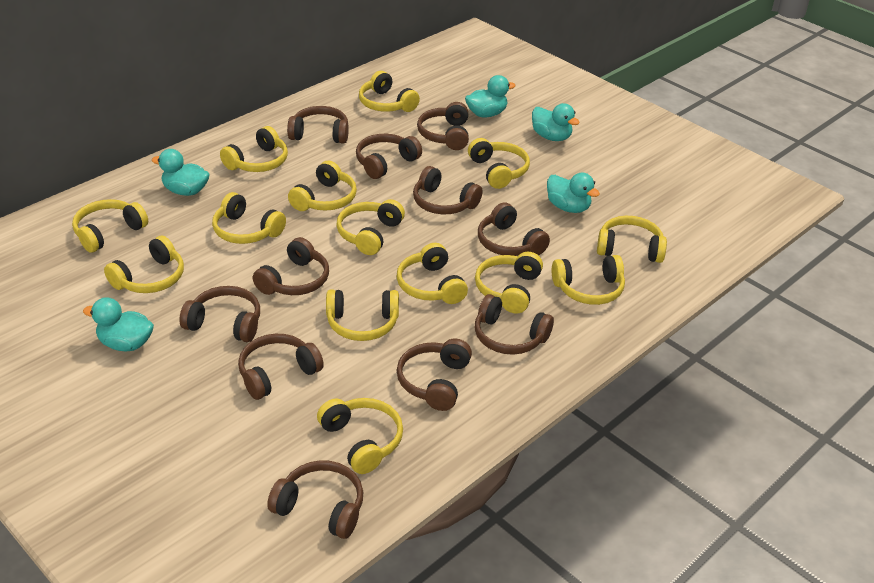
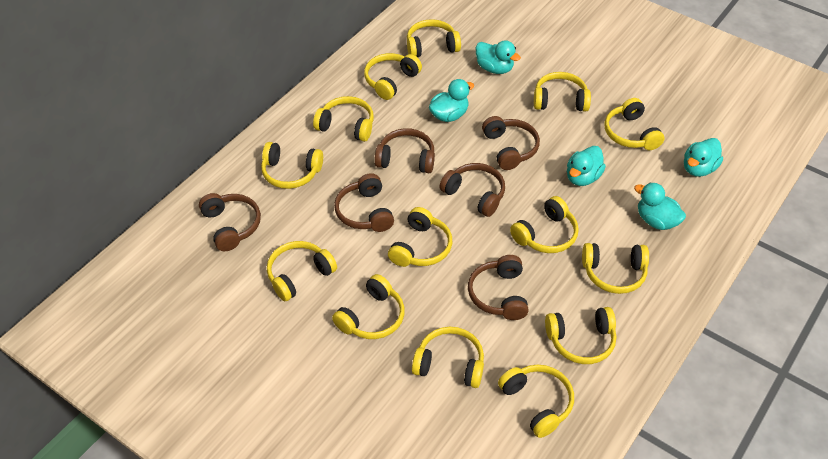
brown headphones: [179,286,260,342] [238,334,324,400] [253,237,329,295] [267,460,363,539] [287,106,349,144] [356,134,422,179] [397,338,472,411] [413,166,483,214] [417,102,469,150] [475,294,554,355] [478,202,550,256] = 11 -> [199,193,261,251] [334,173,394,232] [375,128,435,173] [440,163,505,217] [468,255,529,320] [482,116,540,170] = 6

